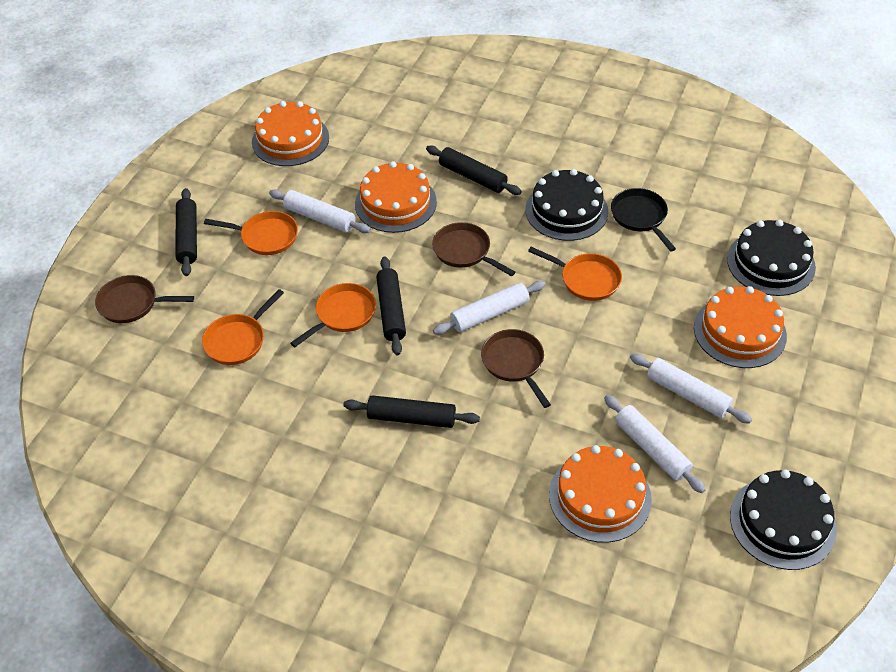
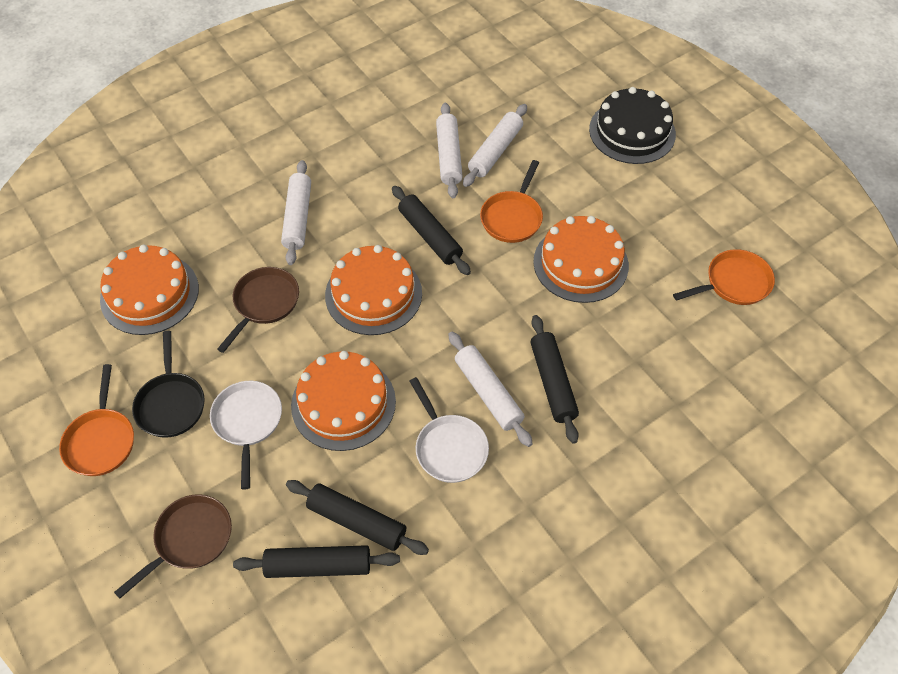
black cake: [525,169,608,241] [727,220,816,296] [730,470,837,570] = 3 -> [589,87,676,164] = 1
brown pan: [95,275,194,323] [432,222,515,276] [481,329,551,408] = 3 -> [114,494,232,599] [217,267,299,353] = 2
orange pan: [202,289,284,365] [204,211,298,255] [290,283,376,347] [528,247,622,301] = 4 -> [59,364,134,476] [480,160,543,243] [673,249,775,305] = 3
white pan: none = 0 -> [210,381,282,490] [410,377,489,483] = 2

